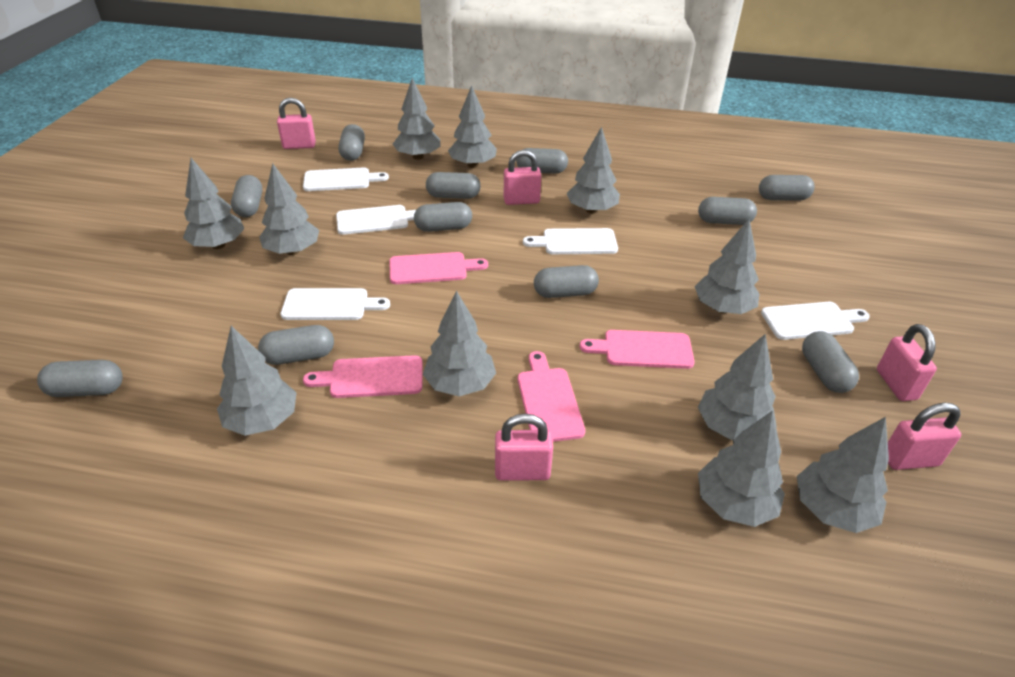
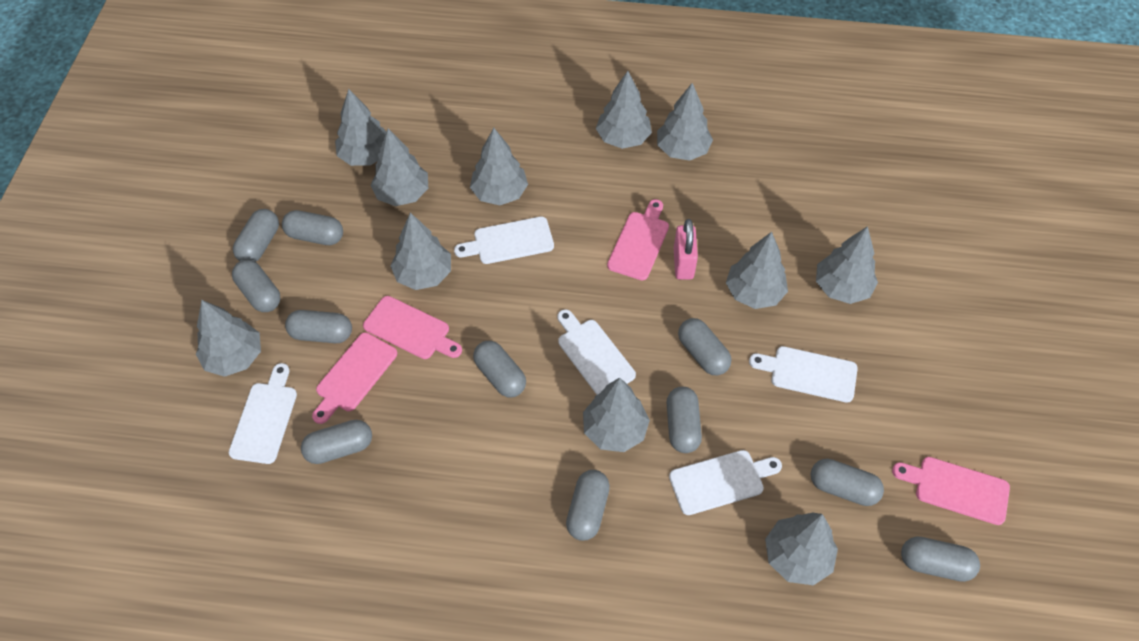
pink padlock: [277,98,316,149] [495,414,553,480] [503,150,542,205] [877,324,937,401] [888,403,961,470] = 5 -> [674,219,698,280] = 1

